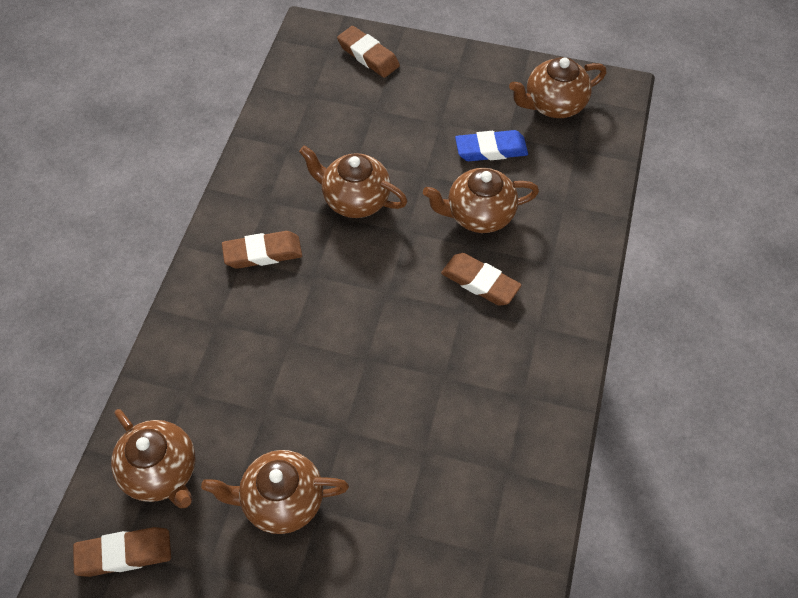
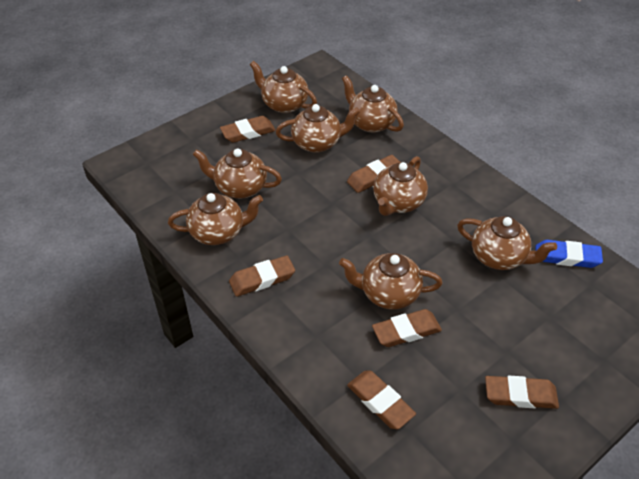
brown eraser: [73,527,171,577] [222,231,302,269] [337,26,400,78] [441,253,521,306] = 4 -> [220,116,276,143] [229,255,295,297] [347,155,401,193] [347,371,416,429] [372,309,442,347] [485,376,559,409] = 6
brown teapot: [111,409,196,508] [201,450,349,534] [299,145,408,218] [423,168,539,233] [509,57,607,118] = 5 -> [168,193,263,245] [193,149,282,199] [250,61,317,113] [276,104,360,153] [339,253,442,310] [342,75,404,133] [373,156,428,216] [457,216,557,270] = 8

